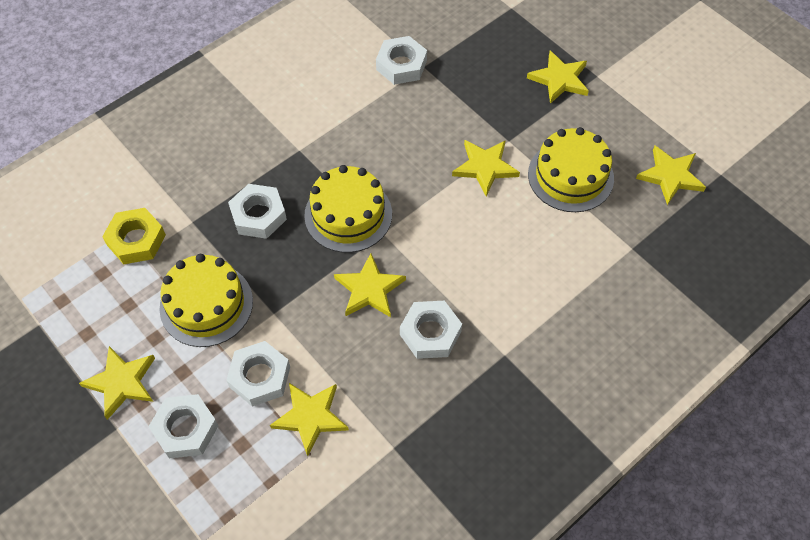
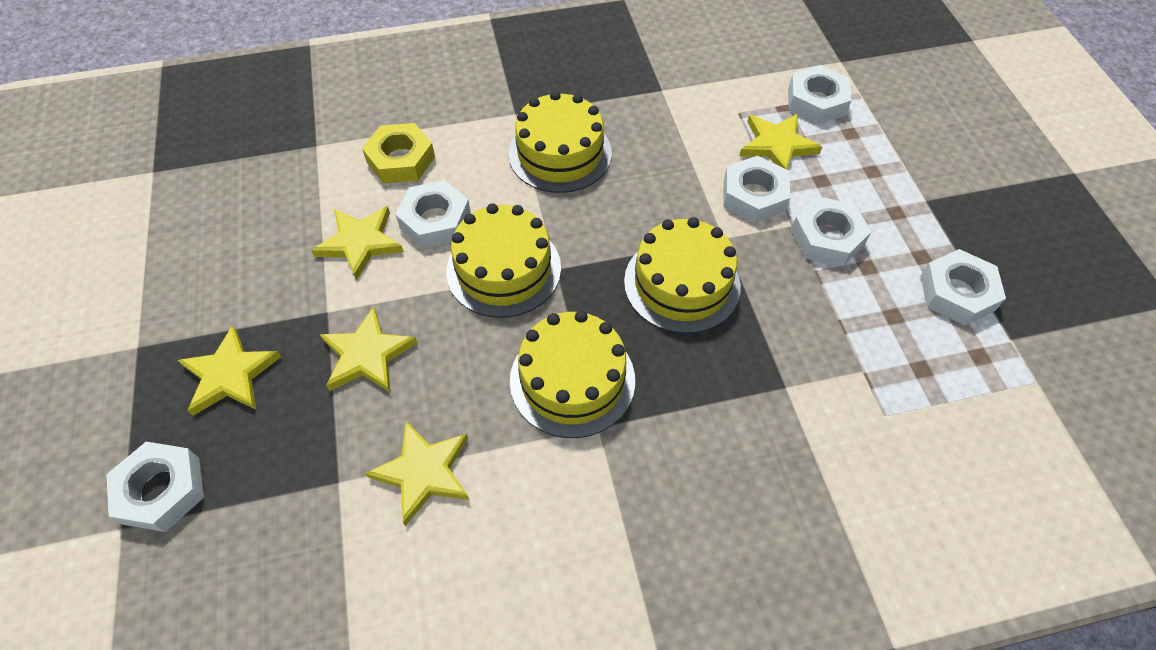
white nut: [148,394,218,458] [226,341,290,407] [228,184,287,239] [376,36,427,85] [400,301,462,359] = 5 -> [106,442,204,532] [395,180,471,248] [724,156,791,223] [788,65,852,124] [791,197,871,266] [921,249,1006,326] = 6
yellow cake: [159,254,253,347] [304,165,392,253] [528,127,614,212] = 3 -> [446,203,561,318] [508,91,612,193] [510,311,635,438] [624,217,741,334] = 4
yellow star: [79,346,155,420] [270,383,349,456] [334,253,406,317] [452,140,520,196] [527,51,589,104] [636,146,706,205] = 6 -> [178,325,281,416] [311,206,404,281] [320,306,417,392] [365,421,469,526] [739,114,822,170] = 5

